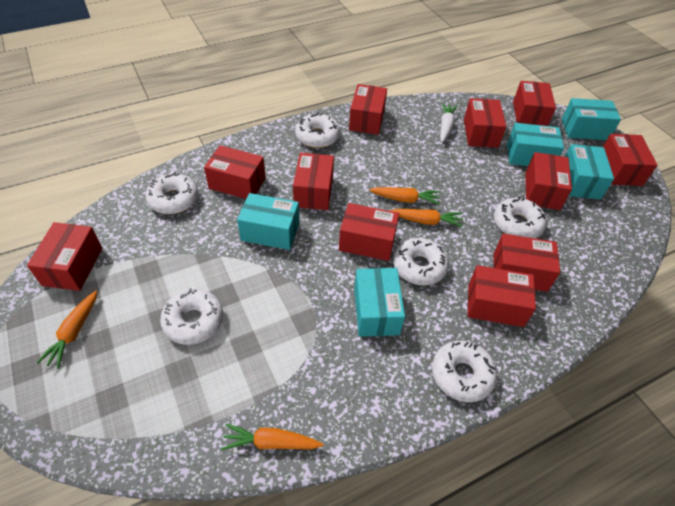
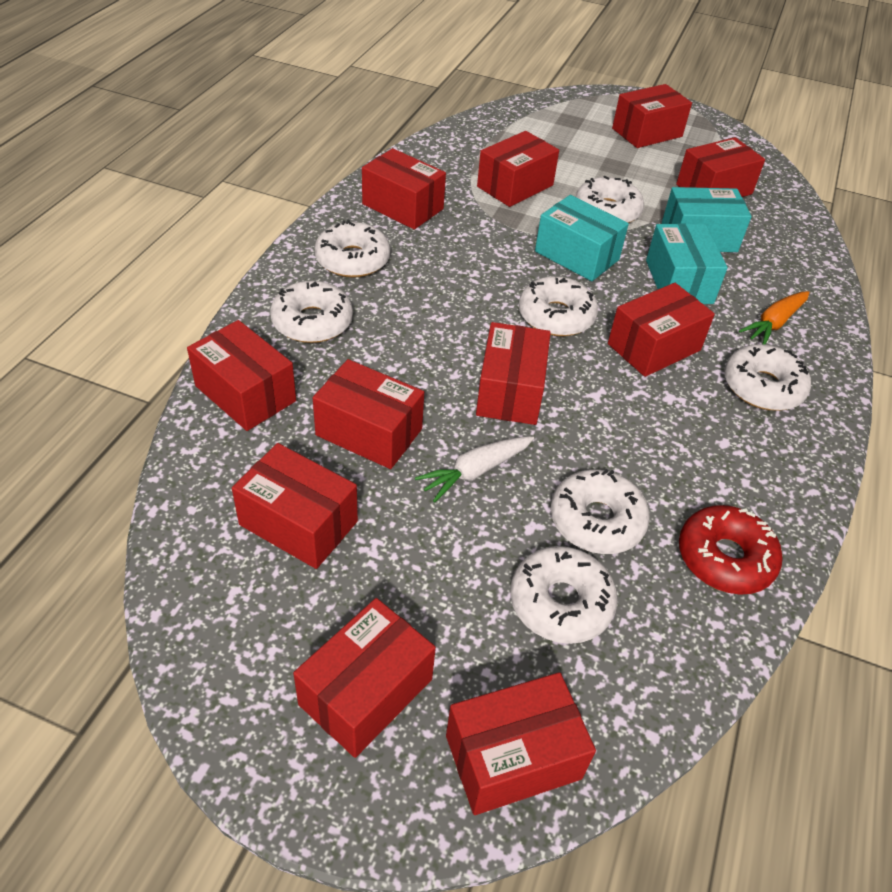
orange carrot: [36,291,97,369] [221,423,324,450] [369,187,440,204] [390,209,463,227] = 4 -> [739,291,809,345] = 1
red donut: none = 0 -> [679,505,783,595] = 1
turquoise box: [237,193,299,250] [354,268,405,337] [507,123,564,166] [562,98,621,140] [565,144,614,199] = 5 -> [535,195,629,281] [646,223,728,304] [662,187,752,252] = 3
white donut: [145,172,198,214] [160,288,223,345] [295,112,340,148] [393,238,449,285] [432,340,497,402] [494,196,547,238] = 6 -> [270,281,353,343] [314,220,390,278] [510,546,618,644] [519,276,598,336] [550,469,650,554] [576,176,644,223] [724,344,811,411] = 7

